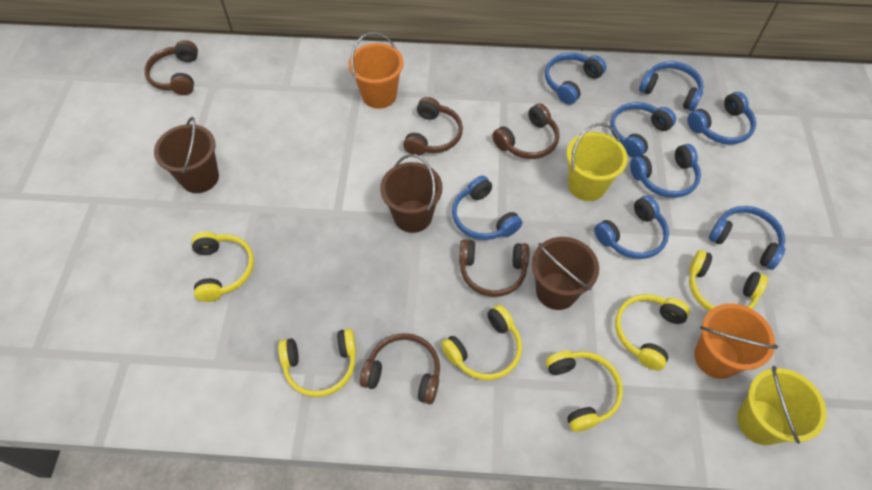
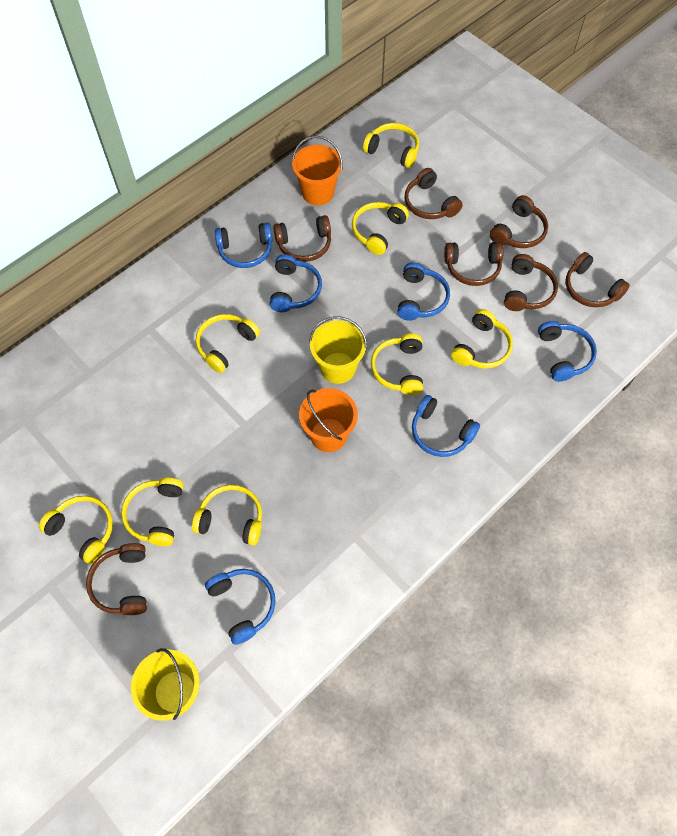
blue headphones: [452,176,522,240] [545,53,606,105] [594,196,669,259] [610,102,676,158] [630,144,701,198] [639,61,704,111] [687,92,756,144] [709,206,785,270] = 8 -> [205,569,276,645] [215,223,272,268] [270,254,322,312] [397,262,450,321] [412,395,480,457] [538,321,597,382] = 6
brown bucket: [154,117,219,193] [380,154,443,233] [532,237,599,310] = 3 -> none = 0
brown headphones: [144,40,198,95] [360,333,440,404] [403,97,463,156] [459,239,530,297] [492,103,560,159] = 5 -> [86,543,147,615] [273,215,331,262] [405,168,463,219] [444,242,503,286] [490,195,548,248] [504,254,558,311] [566,252,630,307] = 7
yellow headphones: [192,232,254,302] [278,328,356,397] [441,305,522,380] [546,351,623,432] [615,294,690,370] [689,250,768,311] = 6 -> [39,496,113,564] [121,478,183,546] [192,484,262,545] [196,314,260,373] [352,202,409,255] [363,123,419,168] [371,333,423,395] [451,309,513,369] = 8

